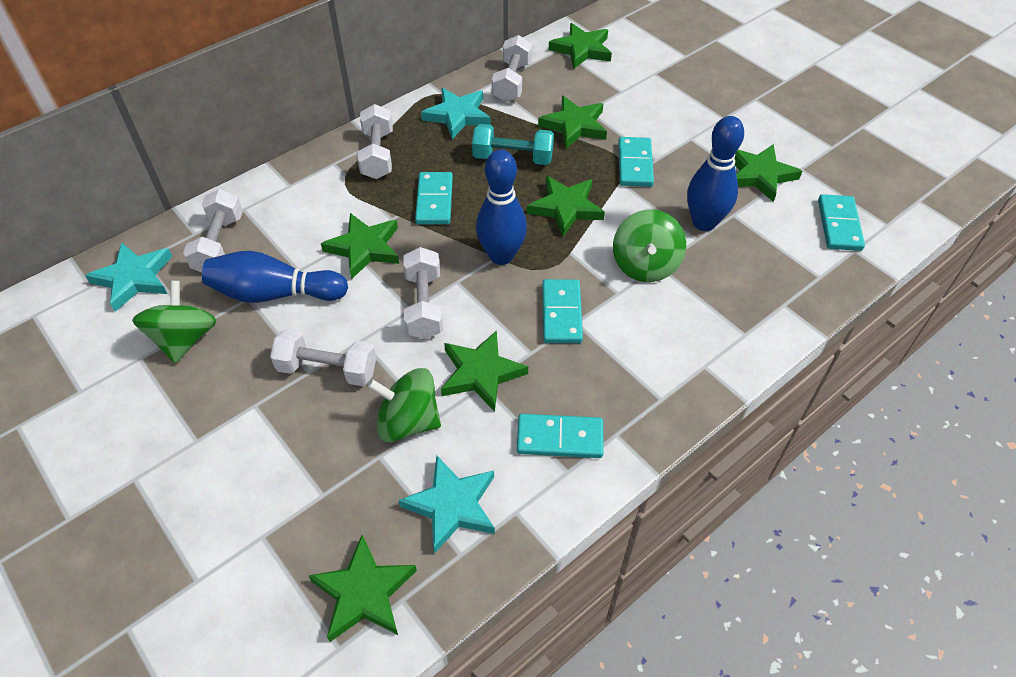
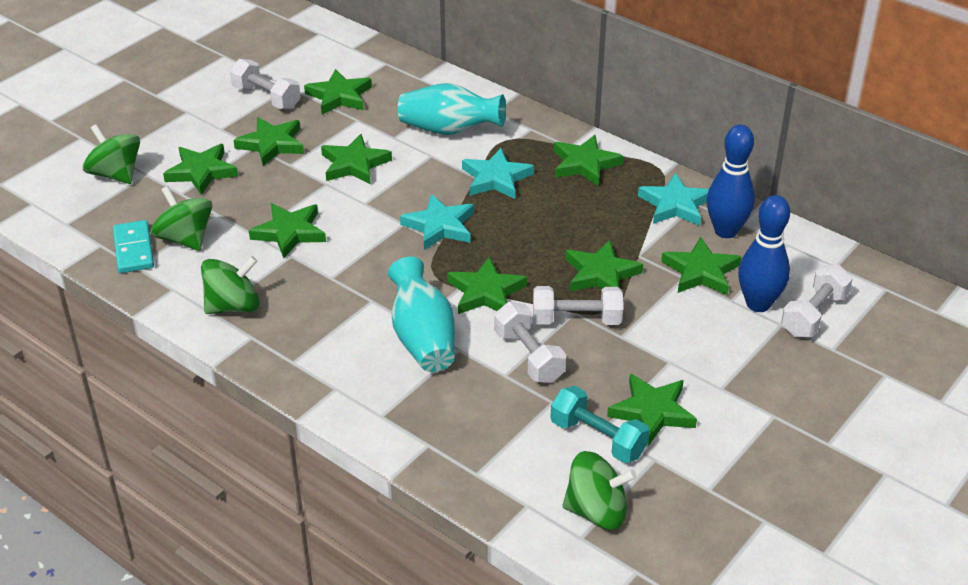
blue bowling pin: [202,251,348,303] [476,150,527,265] [687,116,744,231] = 3 -> [707,125,755,238] [738,195,790,312] = 2
green spinning top: [132,281,217,363] [367,368,441,443] [613,210,686,282] = 3 -> [83,124,140,184] [151,186,212,251] [201,256,260,314] [562,451,637,530] = 4
green star: [308,535,417,642] [321,213,399,279] [441,330,528,412] [527,176,605,236] [538,96,607,149] [549,23,612,69] [735,144,802,202] = 7 -> [163,144,238,195] [234,117,304,166] [249,203,326,258] [304,69,372,114] [321,134,392,185] [447,256,527,314] [554,135,623,186] [566,240,643,291] [607,374,697,446] [661,237,741,295] = 10
turquoise domino: [415,172,453,224] [517,414,604,458] [542,279,583,343] [618,137,654,187] [818,194,865,251] = 5 -> [113,220,154,273] = 1
turquoise vase: none = 0 -> [388,257,455,372] [398,83,506,135] = 2
white dumbbell: [183,189,243,272] [270,329,376,386] [357,104,393,179] [403,247,443,339] [492,35,532,102] = 5 -> [230,59,301,110] [494,302,566,383] [533,286,623,325] [781,264,853,337] = 4

